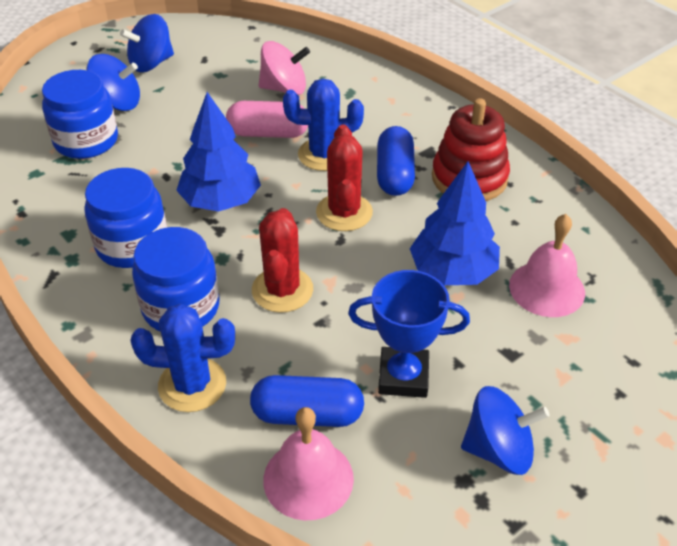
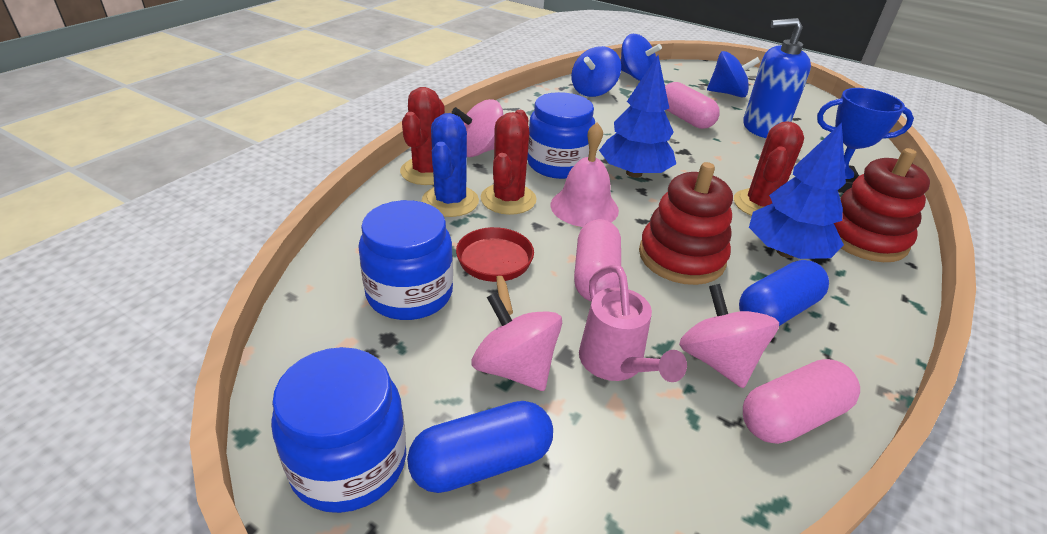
blue cactus: [130,304,235,412] [283,79,364,171] = 2 -> [422,113,479,217] = 1
blue soap dispenser: none = 0 -> [743,18,811,138] = 1
pink bell: [263,407,354,520] [509,214,585,317] = 2 -> [551,122,619,227] = 1
pink capsule: [226,101,308,138] = 1 -> [574,219,621,301] [665,82,720,129] [743,359,860,444] = 3
pink spinning top: [258,41,310,95] = 1 -> [452,99,503,157] [472,292,562,391] [679,284,779,388] = 3
pink watering can: none = 0 -> [579,264,687,382] = 1
red cactus: [252,208,313,313] [316,125,373,231] = 2 -> [400,87,445,185] [481,110,537,215] [734,121,804,216] = 3
red pan: none = 0 -> [456,227,534,315] = 1
red stacking toy: [432,98,510,201] = 1 -> [639,162,733,285] [834,148,930,262] = 2

